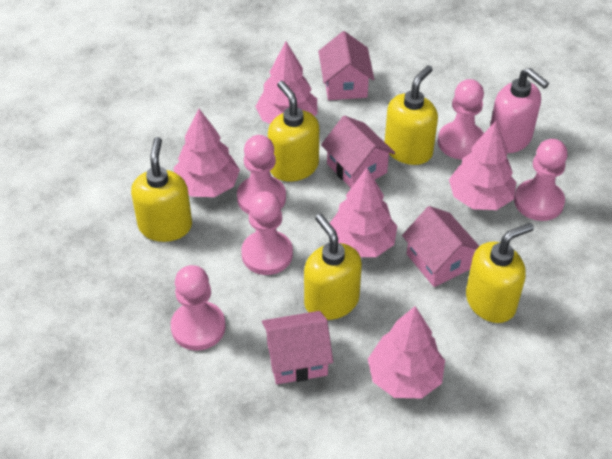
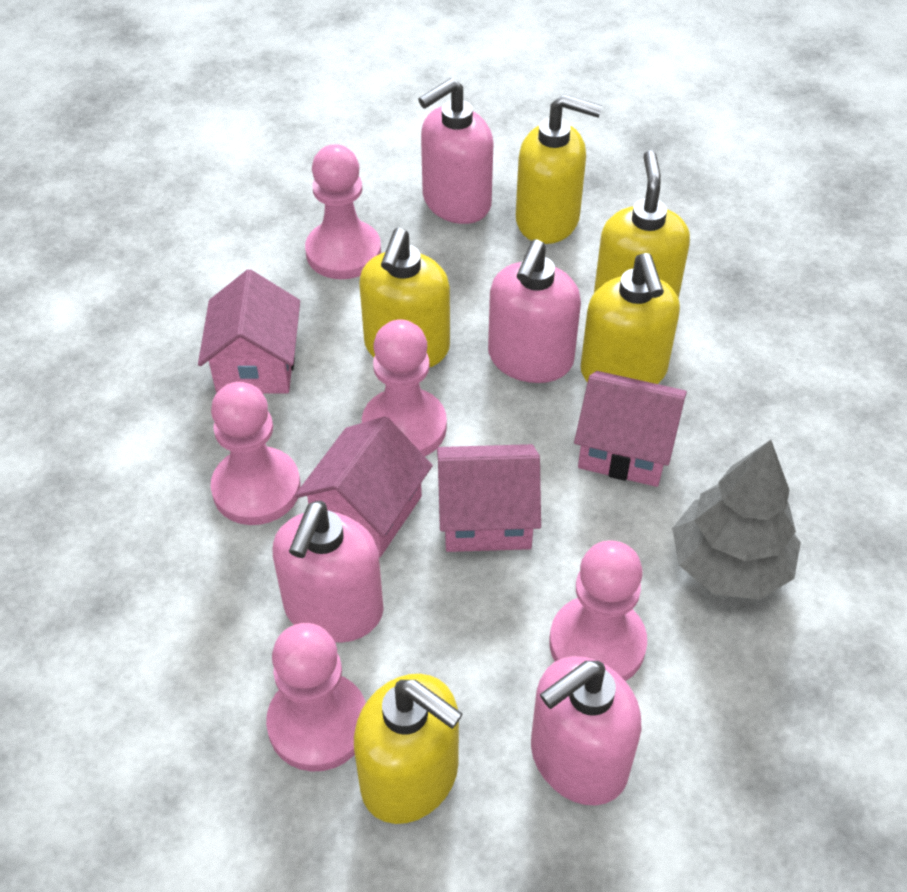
grey tree: none = 0 -> [672,440,801,600] = 1
pink soap dispenser: [490,68,549,153] = 1 -> [273,501,384,643] [418,78,493,224] [488,240,581,383] [531,656,641,805] = 4
pink tree: [174,109,240,197] [255,42,318,124] [330,168,397,257] [368,306,445,398] [449,121,516,210] = 5 -> none = 0

